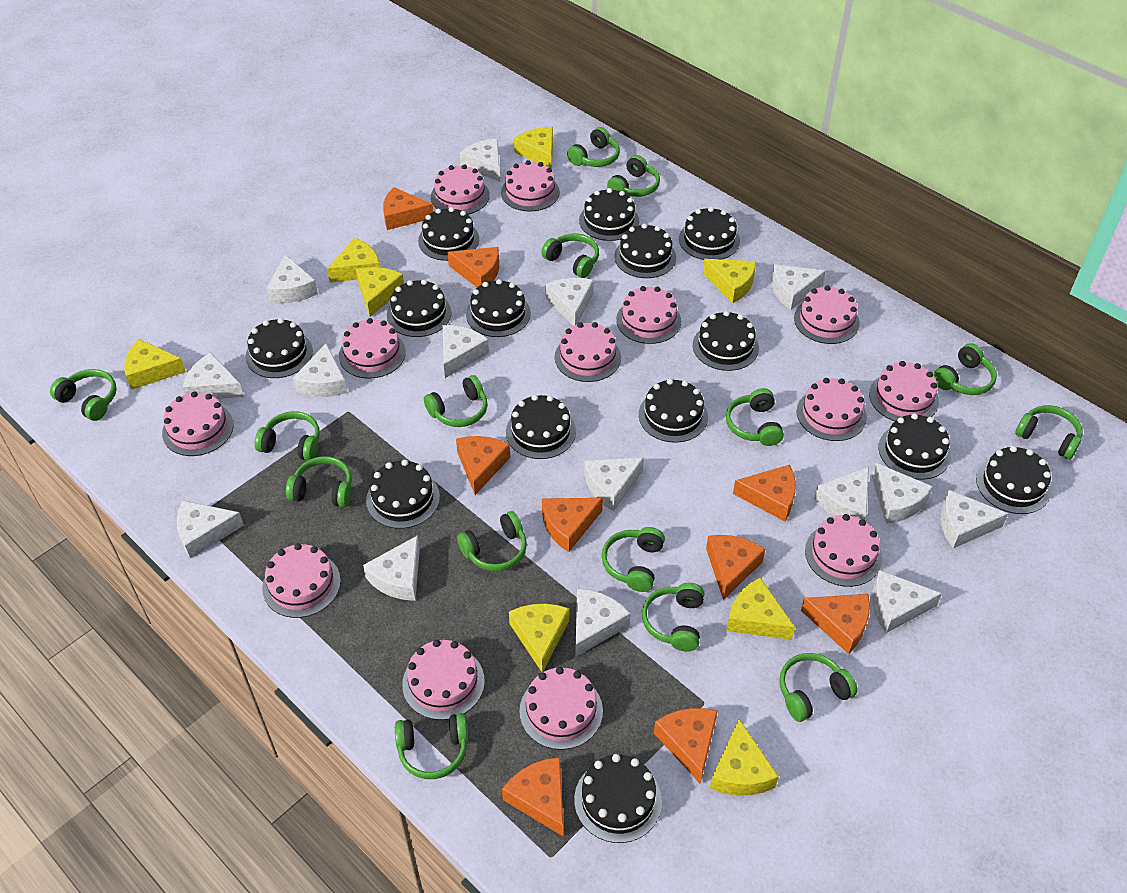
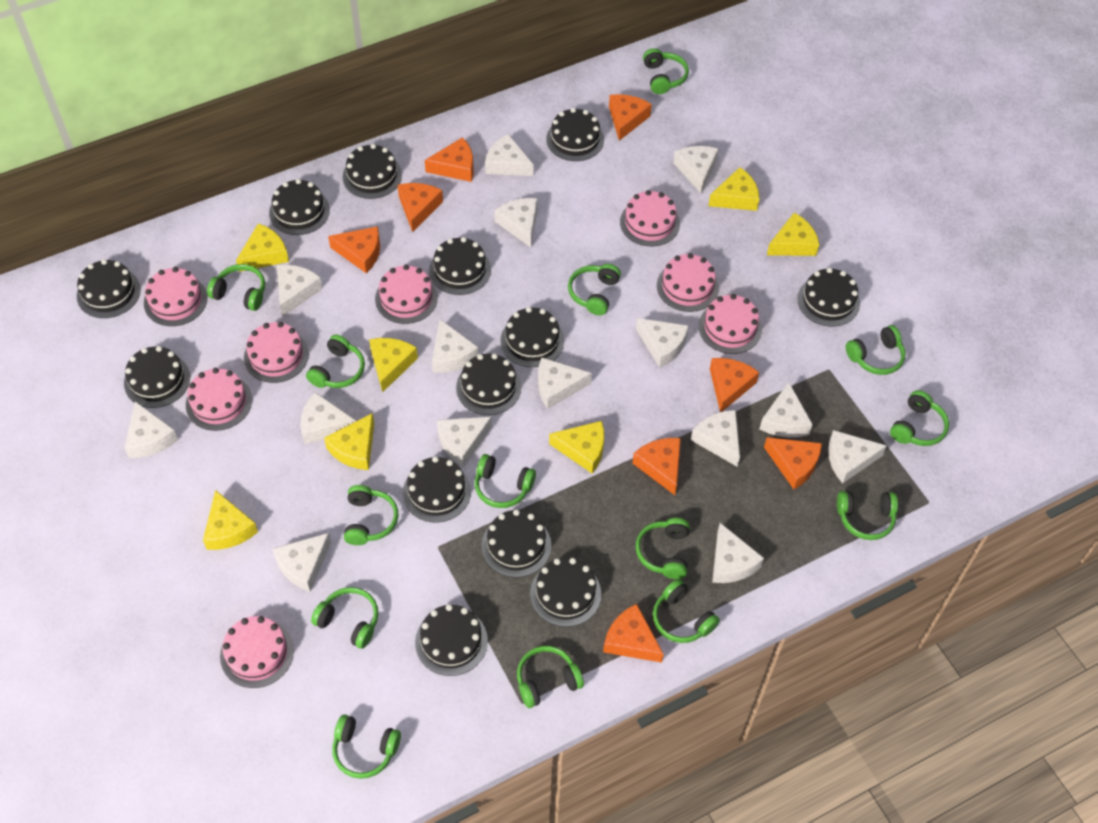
black cake: [245,318,313,378] [366,460,440,529] [387,280,451,337] [418,207,479,261] [466,279,531,337] [506,395,576,459] [574,754,662,843] [579,188,639,241] [614,224,676,278] [639,379,708,443] [679,207,740,260] [693,311,759,371] [878,413,951,480] [976,446,1051,514] = 14 -> [77,259,141,318] [124,346,190,408] [269,179,330,235] [343,144,402,199] [403,456,471,523] [415,604,488,676] [429,237,491,295] [456,353,521,415] [482,509,551,578] [500,307,564,367] [530,558,601,627] [546,108,604,161] [797,268,860,327] = 13
green headphones: [50,369,117,421] [255,411,320,461] [286,456,352,507] [395,713,468,779] [424,375,488,427] [457,511,527,571] [541,233,599,278] [567,127,620,167] [602,527,665,592] [607,155,660,197] [642,583,704,652] [726,388,784,446] [779,653,858,722] [933,343,997,395] [1015,405,1083,460] = 15 -> [207,264,265,311] [306,334,365,388] [311,587,379,649] [332,714,401,779] [344,485,399,545] [475,454,536,508] [517,646,584,708] [568,264,621,315] [635,518,690,579] [643,48,689,94] [653,579,720,643] [837,491,898,540] [846,325,906,375] [890,390,949,446] = 14
orange cheese: [383,187,433,230] [448,247,499,287] [456,436,510,495] [502,757,564,837] [542,498,603,552] [654,708,718,784] [706,535,765,600] [733,465,796,521] [801,594,870,654] = 9 -> [328,226,380,273] [398,183,443,232] [425,137,473,182] [603,604,664,663] [609,94,652,141] [633,438,681,495] [710,358,759,412] [764,437,822,489] = 8
pink cake: [162,391,234,456] [262,543,341,618] [339,318,406,379] [402,640,485,720] [431,164,490,215] [501,160,560,212] [519,667,603,750] [555,322,621,382] [616,286,681,344] [794,286,860,344] [797,378,867,441] [805,514,882,587] [869,361,939,421] = 13 -> [144,267,208,326] [186,368,252,431] [220,616,294,688] [244,322,309,383] [375,265,438,324] [620,190,680,246] [657,253,719,312] [699,294,762,354] = 8
yellow cheese: [124,339,186,390] [327,237,380,282] [356,267,404,317] [509,604,569,672] [514,127,553,169] [703,259,756,303] [710,719,779,795] [727,578,795,640] = 8 -> [203,490,258,550] [236,223,289,272] [324,413,374,470] [369,338,418,393] [549,421,604,473] [708,167,759,211] [767,212,819,256] = 7

